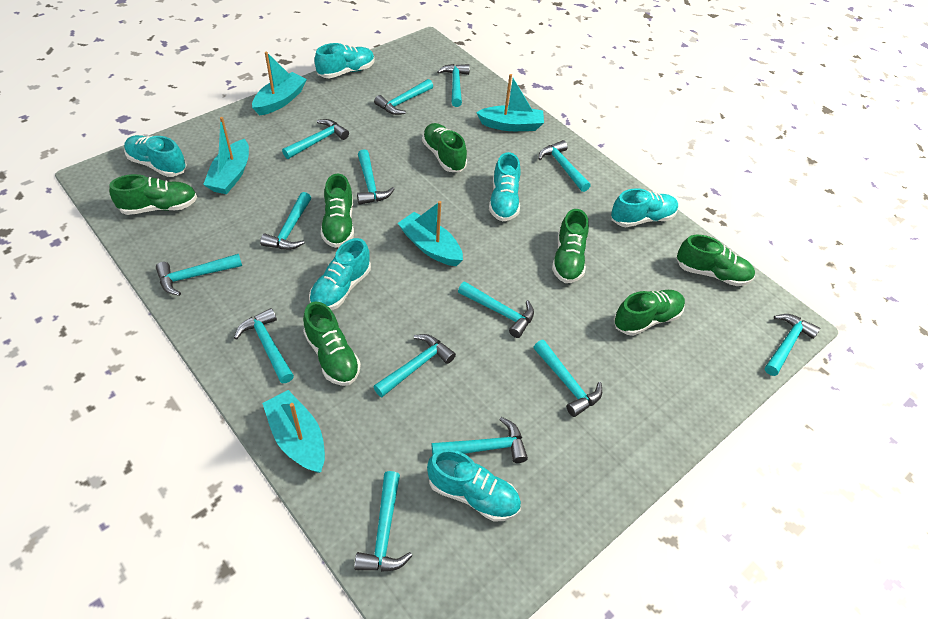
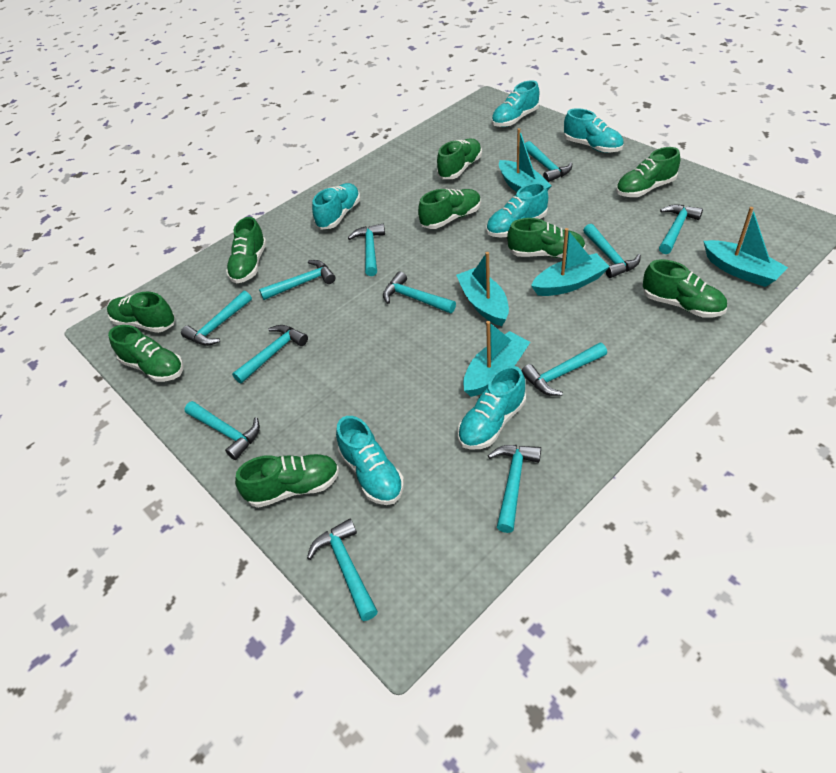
green shoe: [109,174,197,215] [303,301,361,386] [321,174,354,248] [422,123,467,172] [552,209,589,283] [614,290,685,336] [676,235,755,286] = 7 -> [107,292,175,333] [108,325,184,382] [226,217,267,284] [235,454,339,508] [418,189,481,229] [437,138,482,179] [507,218,586,258] [616,147,680,197] [643,259,727,318] = 9
turquoise hammer: [156,254,242,296] [234,308,294,383] [260,192,311,250] [282,119,349,159] [354,471,412,572] [357,149,395,205] [373,334,456,397] [374,79,433,115] [432,417,528,463] [437,64,470,107] [458,281,534,338] [533,340,602,417] [538,140,591,192] [765,314,820,376] = 14 -> [181,291,252,346] [185,401,260,460] [232,325,308,383] [259,260,335,300] [307,519,378,621] [348,224,385,276] [383,272,456,313] [488,445,541,533] [522,343,607,396] [525,141,572,182] [583,224,641,278] [659,204,703,254] = 12

